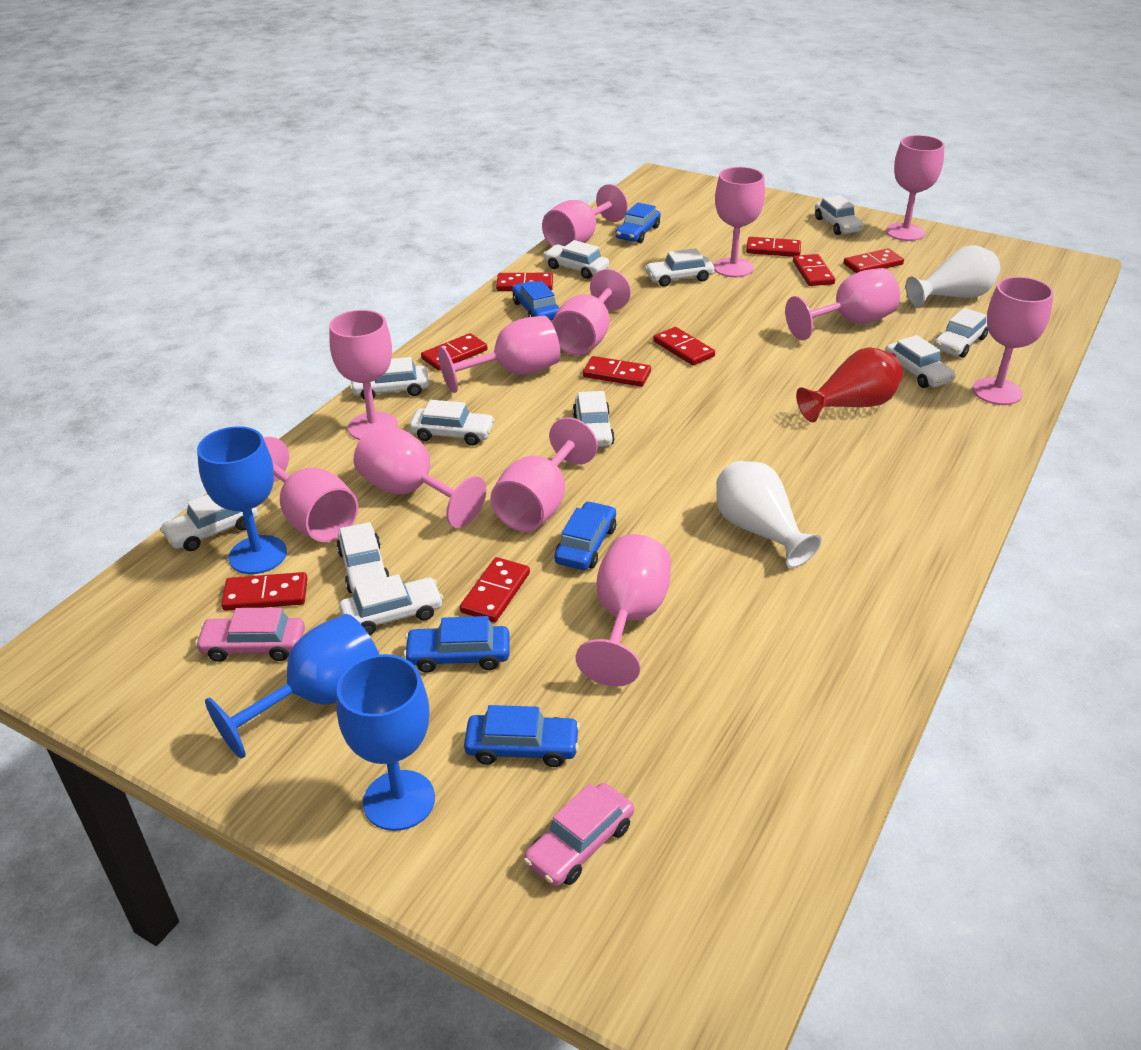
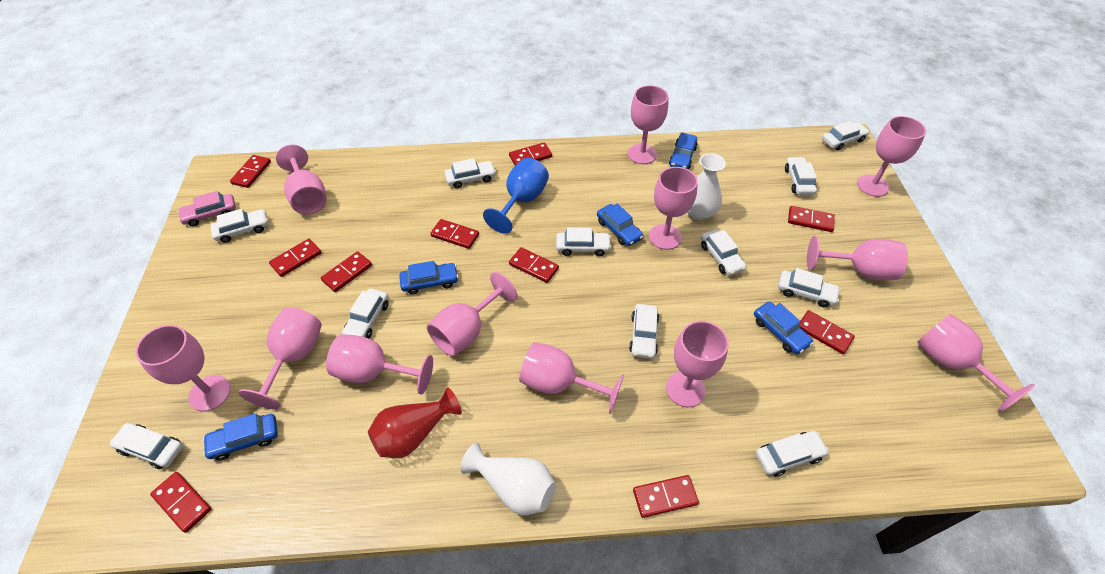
blue goblet: [197,426,287,574] [205,614,379,759] [336,654,435,831] = 3 -> [483,158,549,234] = 1
pink car: [195,607,305,662] [524,783,634,887] = 2 -> [177,191,236,227] = 1
red domino: [221,572,308,611] [421,333,488,370] [460,557,530,623] [496,273,553,291] [583,356,651,387] [653,327,715,365] [746,237,801,257] [793,254,835,286] [844,248,904,273] = 9 -> [150,472,211,533] [230,155,271,188] [269,239,321,277] [321,251,372,292] [430,219,479,249] [509,142,552,165] [509,247,559,283] [633,475,699,518] [788,206,835,232] [800,310,855,354] = 10

